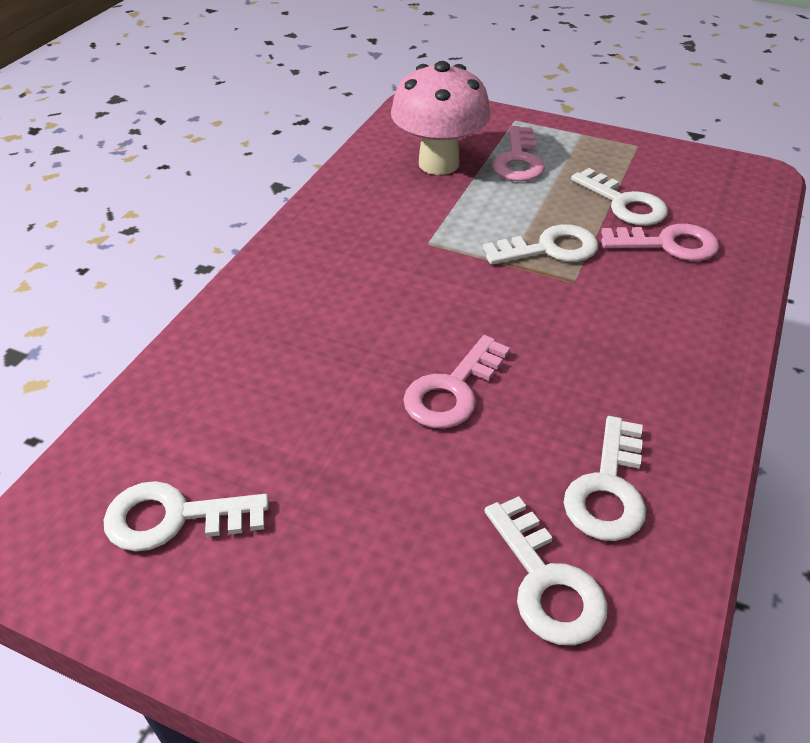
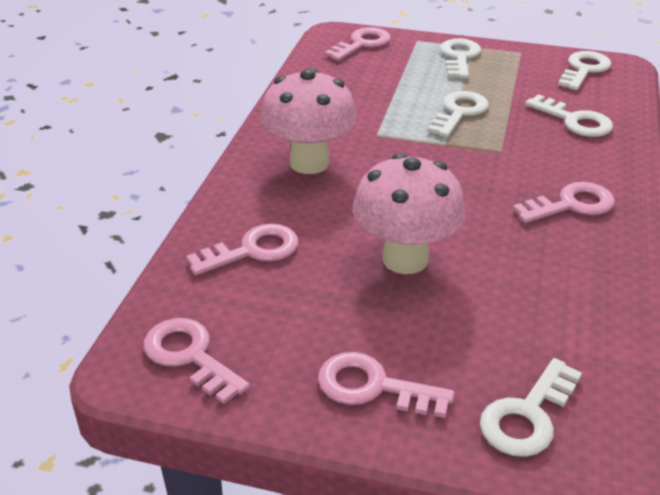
pink key: [403,335,510,429] [493,126,545,181] [601,224,719,261] = 3 -> [144,318,250,404] [186,224,298,275] [318,352,455,418] [325,27,391,61] [513,182,615,223] = 5
pink mushroom: [391,61,491,175] = 1 -> [261,68,357,174] [353,153,465,274] = 2

